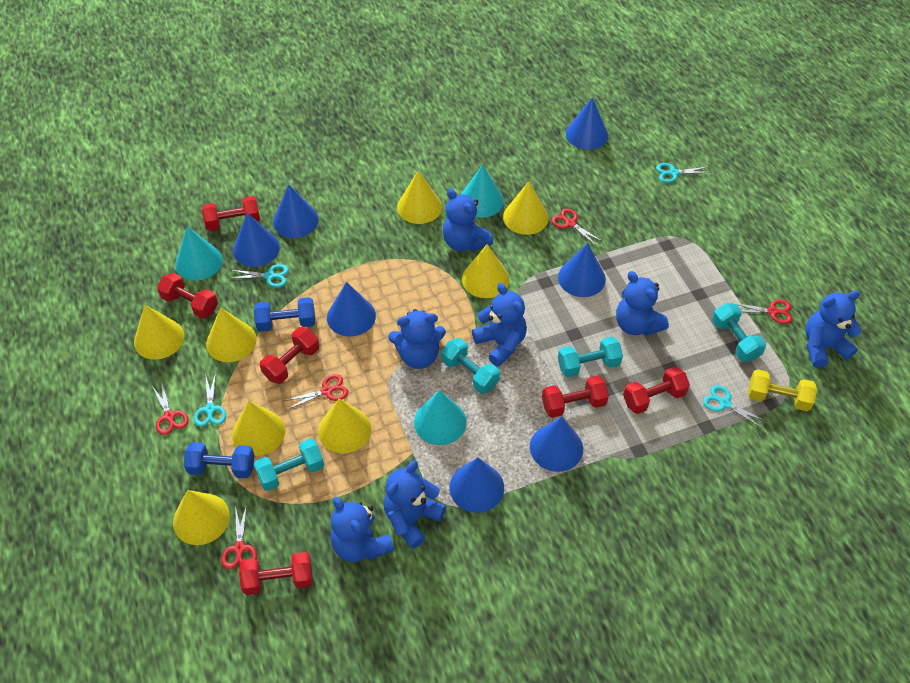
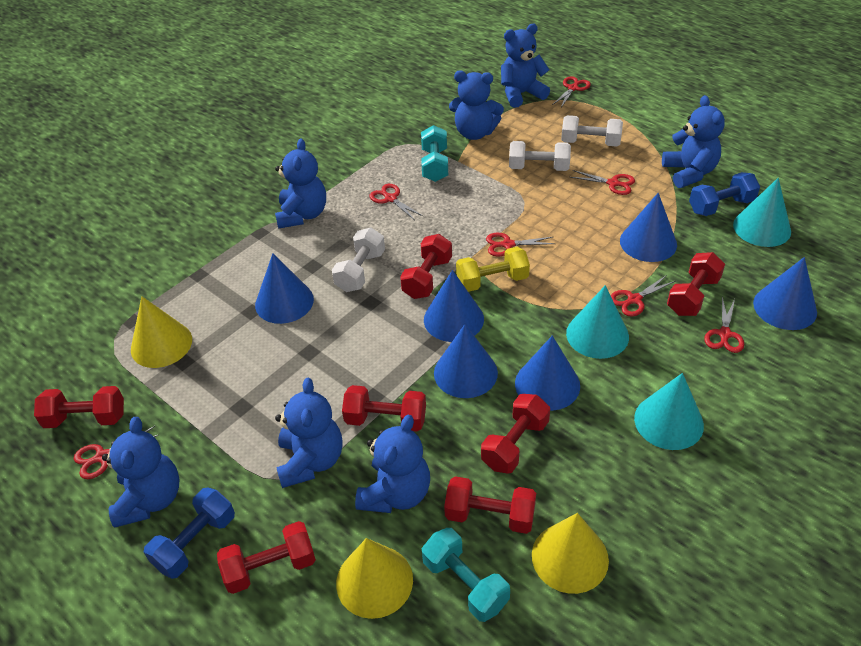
blue cone: [233,213,280,267] [273,185,319,238] [327,282,376,337] [449,458,504,513] [530,417,583,472] [558,243,606,297] [566,97,608,150] = 7 -> [255,254,314,324] [424,270,484,342] [434,324,498,398] [515,336,580,411] [620,193,677,262] [753,257,817,330] = 6
red dumbbell: [157,273,218,319] [202,196,260,231] [239,552,313,595] [260,327,319,384] [542,376,609,418] [623,366,690,414] = 6 -> [34,386,124,428] [217,521,316,594] [342,385,426,432] [400,234,452,299] [444,476,536,534] [481,394,550,474] [667,252,725,316] = 7
red scissors: [152,381,188,435] [221,504,257,569] [284,374,348,410] [552,208,603,246] [733,300,793,324] = 5 -> [74,426,158,479] [369,184,423,220] [486,233,556,256] [552,76,591,107] [570,170,635,195] [611,275,675,316] [704,297,744,353] = 7
turquoise dumbbell: [254,438,324,491] [441,338,500,394] [558,337,623,377] [712,303,766,362] = 4 -> [421,125,448,182] [422,528,510,622] = 2
turquoise scissors: [194,372,226,427] [231,264,289,287] [656,163,711,183] [703,385,767,429] = 4 -> none = 0
white dumbbell: none = 0 -> [332,228,385,292] [509,141,571,171] [561,115,623,147] = 3
yellow cone: [134,305,184,359] [173,490,230,545] [206,307,257,362] [232,401,286,456] [318,398,371,453] [397,171,442,224] [462,244,510,298] [503,181,549,235] = 8 -> [131,296,192,368] [336,538,413,619] [532,513,609,594] = 3

